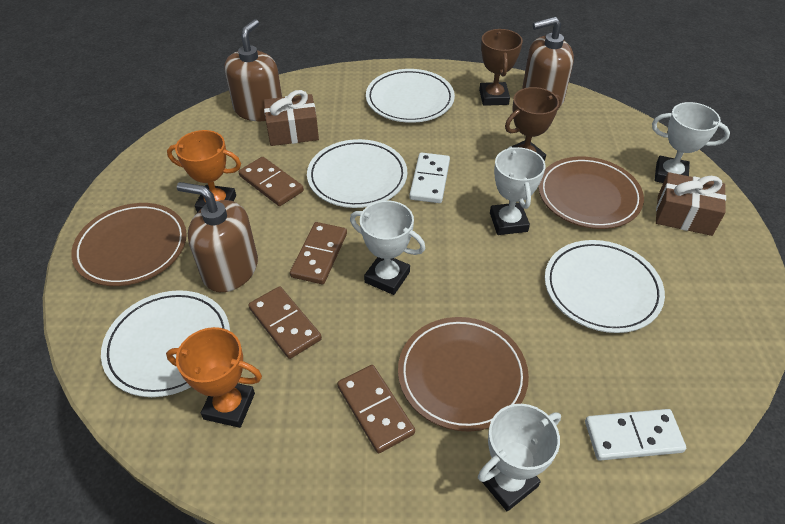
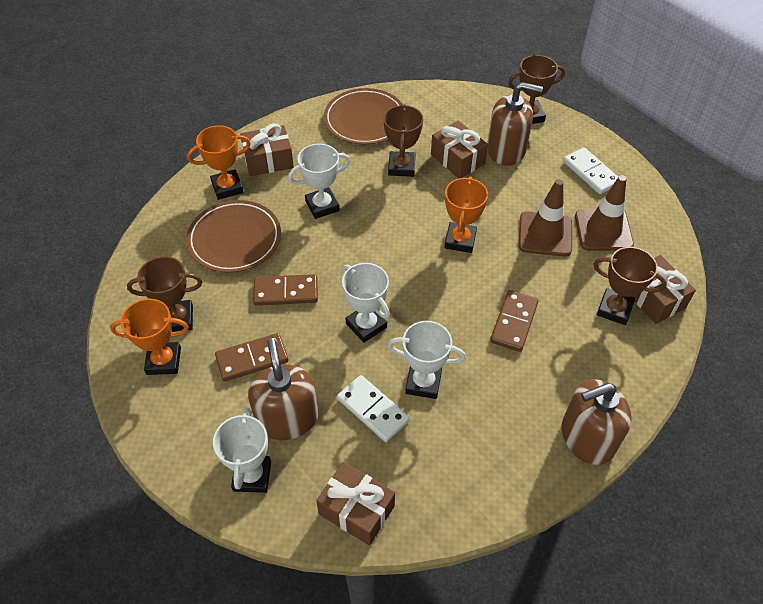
brown domino: [239,157,304,206] [248,286,322,359] [290,222,347,284] [337,365,415,453] = 4 -> [215,333,288,382] [253,274,318,306] [490,290,539,352] = 3
brown gift: [264,90,319,146] [656,172,726,236] = 2 -> [240,123,294,176] [316,462,395,545] [431,120,488,178] [632,255,696,324] = 4
brown plate: [71,203,187,286] [398,317,529,432] [538,157,644,229] = 3 -> [186,200,281,273] [324,88,403,145] = 2
brown traffic cone: none = 0 -> [519,179,572,257] [575,175,634,251] = 2
brown trophy: [479,29,523,106] [505,87,561,161] = 2 -> [127,256,203,332] [383,104,423,177] [508,55,565,124] [594,247,667,325] = 4
orange trophy: [166,327,262,428] [167,130,241,212] = 2 -> [110,299,189,375] [187,125,251,200] [445,176,488,253] = 3
white plate: [101,290,230,397] [307,139,407,208] [366,69,455,123] [545,240,665,333] = 4 -> none = 0

